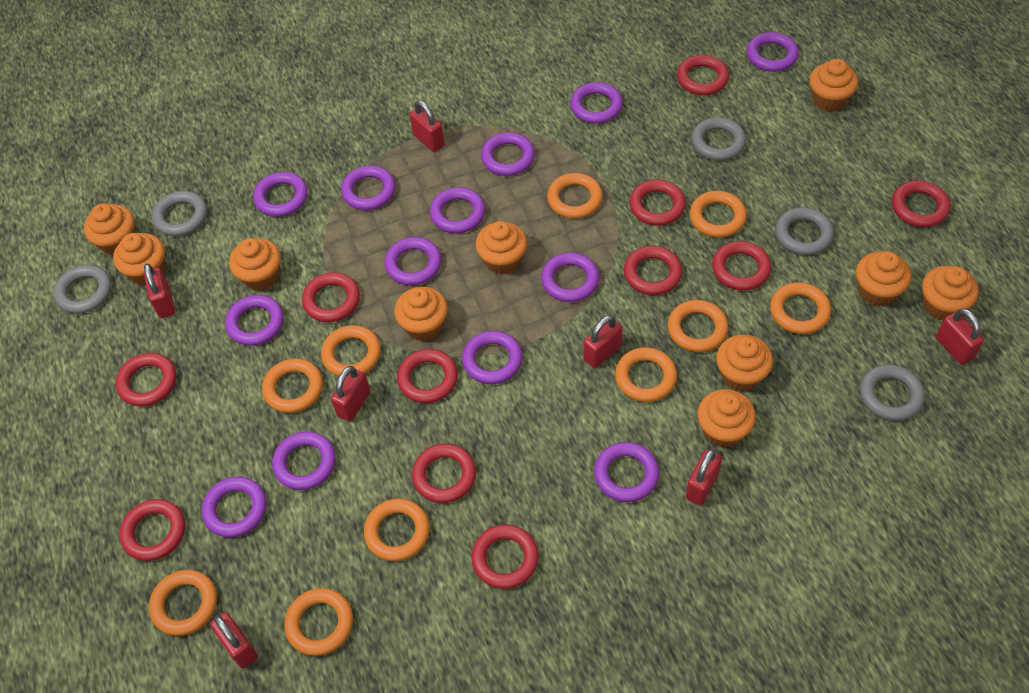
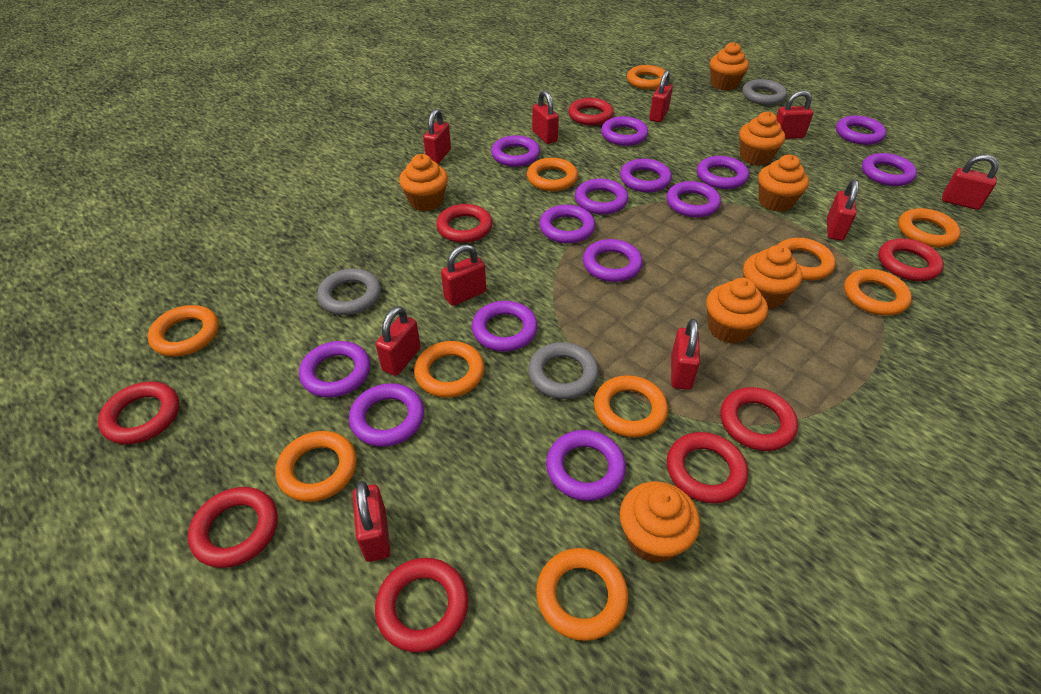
grey ring: [54,265,112,314] [152,191,207,236] [691,117,746,161] [775,207,834,255] [860,364,925,421] = 5 -> [317,268,381,315] [528,342,599,399] [742,79,787,105] = 3
orange cupcake: [84,203,135,255] [113,233,165,285] [229,238,281,291] [394,287,448,341] [476,221,527,275] [697,389,756,447] [716,335,773,391] [810,59,858,112] [856,251,911,306] [922,266,979,321] = 10 -> [399,154,448,211] [620,481,700,563] [706,278,768,344] [710,42,749,91] [739,112,785,166] [743,245,802,309] [758,155,809,212] = 7
purple ring: [202,477,267,538] [225,295,284,346] [253,172,308,217] [272,431,336,490] [341,165,395,210] [385,237,442,285] [430,187,485,233] [462,331,523,384] [481,132,535,176] [541,252,599,302] [570,82,623,124] [594,442,659,502] [747,32,799,72] = 13 -> [299,341,370,398] [349,383,424,447] [472,301,538,352] [491,135,540,167] [539,205,595,244] [546,430,626,501] [575,179,628,215] [583,239,643,282] [601,116,648,146] [620,159,672,192] [666,181,721,217] [697,156,749,189] [836,115,886,145] [862,153,917,186] = 14
red padlock: [144,263,175,318] [210,612,258,668] [331,366,370,422] [410,100,444,152] [584,315,623,368] [686,448,722,505] [936,308,984,365] = 7 -> [353,481,390,562] [376,306,421,376] [423,109,451,164] [441,244,486,306] [532,90,559,144] [649,70,673,122] [671,319,700,390] [776,90,813,139] [827,179,858,241] [942,154,999,210] = 10
red ring: [116,353,176,407] [120,499,185,561] [302,272,360,322] [397,349,458,403] [412,443,476,503] [471,524,539,589] [624,246,682,295] [629,180,686,226] [677,55,729,95] [712,241,771,290] [892,180,950,227] = 11 -> [98,381,179,445] [188,487,278,568] [375,558,468,653] [436,204,492,243] [568,98,614,126] [667,432,748,503] [720,387,798,451] [878,238,944,281] = 8

